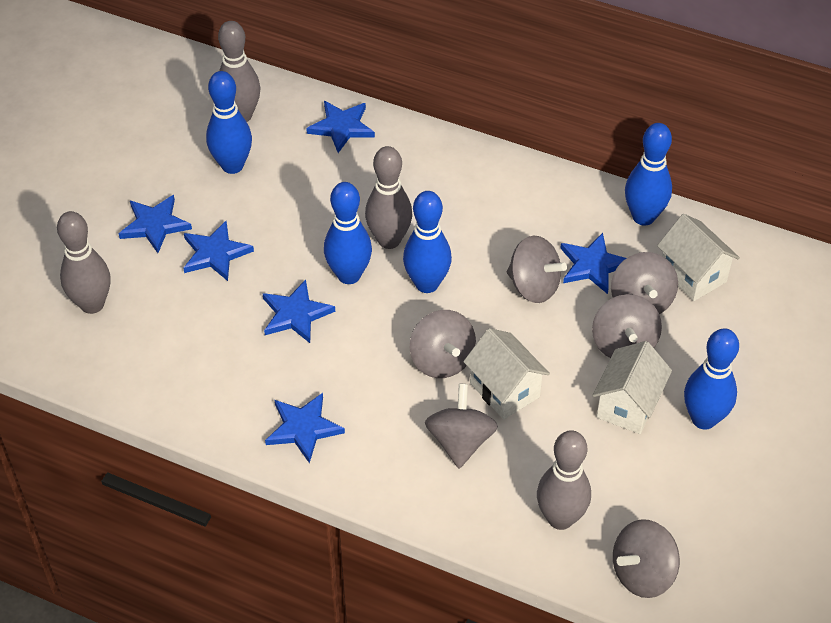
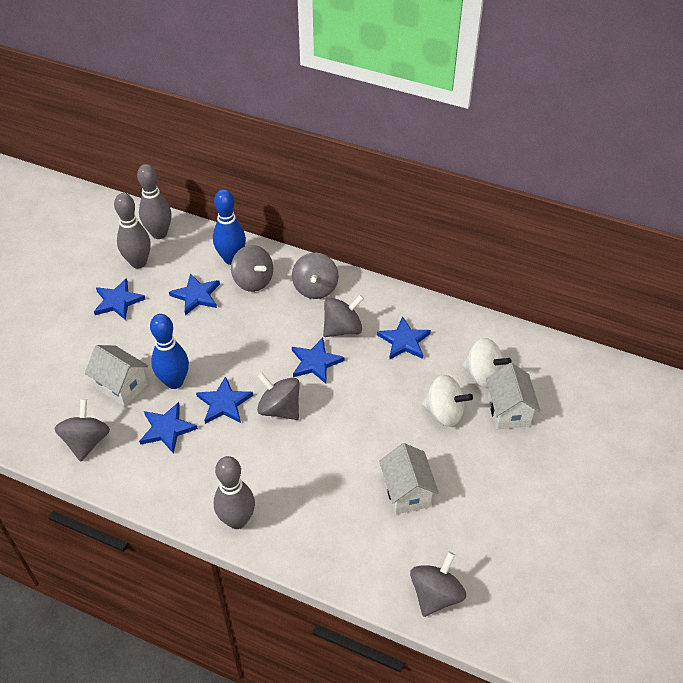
blue bowling pin: [206,71,252,174] [324,182,372,284] [403,191,452,293] [625,123,672,226] [684,328,739,430] = 5 -> [150,314,189,389] [213,189,246,265] = 2
grey bowling pin: [57,211,110,314] [218,21,260,122] [365,146,413,249] [537,430,591,530] = 4 -> [114,193,151,269] [137,164,171,239] [214,456,255,529] = 3
white spinning top: none = 0 -> [422,375,473,427] [462,338,512,388] = 2

